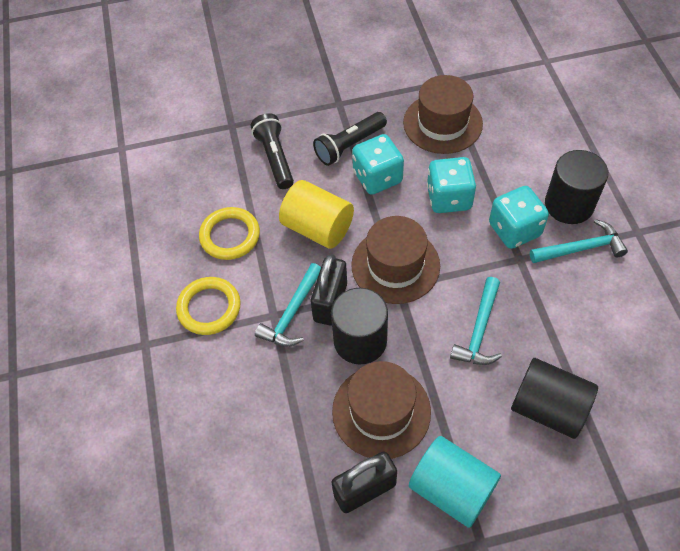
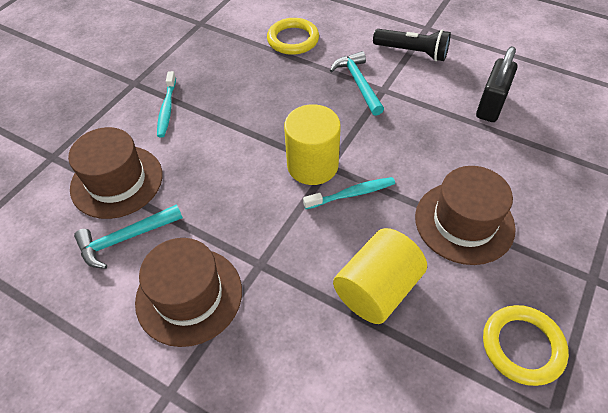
black cylinder: [331,288,388,365] [511,358,598,439] [545,150,608,224] = 3 -> none = 0
black flashlight: [251,113,294,189] [313,112,387,166] = 2 -> [373,29,451,61] = 1
black padlock: [311,254,347,326] [331,451,397,513] = 2 -> [476,46,518,122] = 1
turquoise cylinder: [409,436,501,528] = 1 -> none = 0
turquoise dice: [352,134,404,195] [427,157,476,213] [489,186,549,249] = 3 -> none = 0
turquoise hammer: [255,263,321,347] [450,277,502,365] [530,219,628,263] = 3 -> [74,204,183,269] [330,51,384,116] = 2
turquoise toothbrush: none = 0 -> [157,71,176,137] [303,177,395,209] = 2
yellow cylinder: [279,180,354,249] = 1 -> [284,104,341,185] [333,228,427,324] = 2

